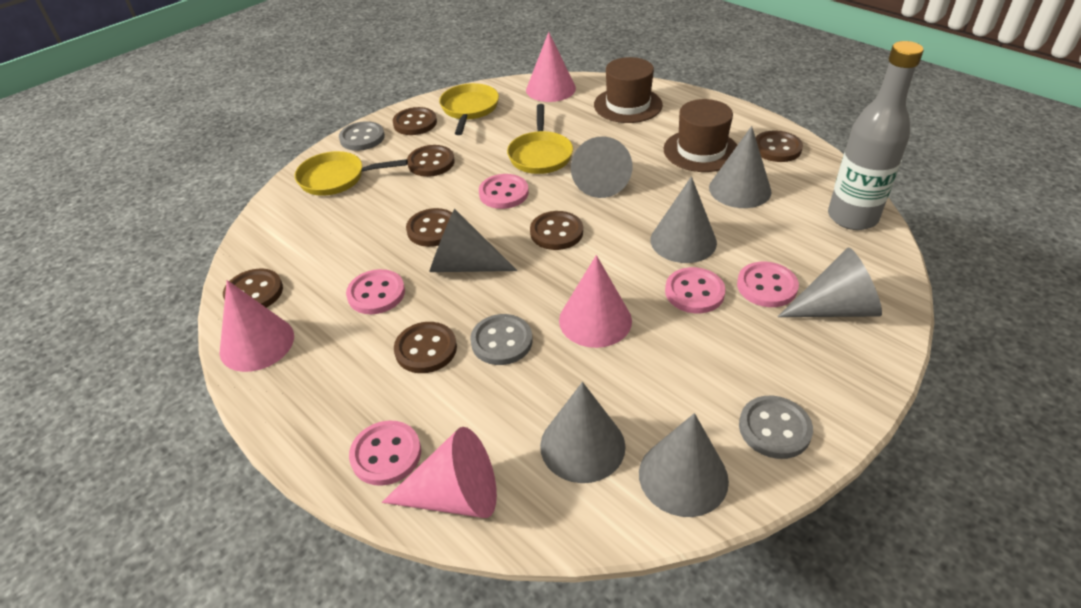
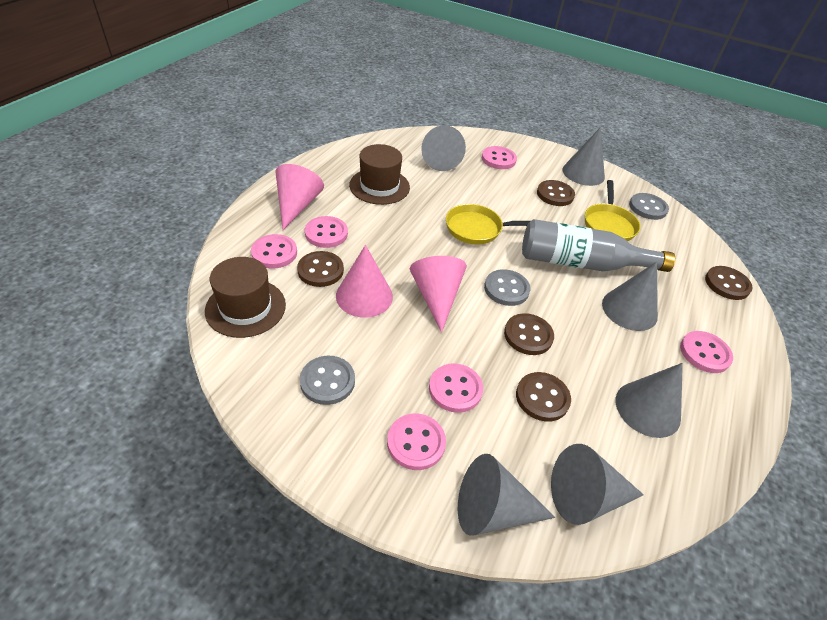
brown button: [223,268,283,308] [392,107,437,135] [394,322,457,373] [406,208,452,247] [407,145,455,177] [530,211,583,250] [755,130,803,162] = 7 -> [297,251,344,287] [504,313,554,355] [516,372,571,422] [537,180,575,206] [705,266,753,300] = 5
grey cone: [429,209,517,272] [540,382,625,483] [571,137,632,198] [639,413,729,517] [650,176,717,263] [709,126,772,208] [778,247,882,317] = 7 -> [421,125,466,171] [458,454,555,536] [551,444,644,525] [563,127,605,186] [602,262,658,331] [616,363,683,438] = 6
pink button: [346,269,405,314] [349,421,421,486] [479,174,529,209] [665,267,726,313] [737,262,799,307] = 5 -> [251,234,297,268] [305,216,348,248] [387,414,446,470] [429,363,483,413] [482,146,517,169] [680,331,733,373] = 6
pink cone: [219,280,294,372] [382,427,497,518] [526,32,576,102] [559,255,632,348] = 4 -> [275,164,324,230] [336,245,393,318] [410,256,467,333] = 3
yellow pan: [294,151,408,196] [439,83,499,135] [507,104,573,174] = 3 -> [446,204,530,244] [585,180,641,241] = 2

